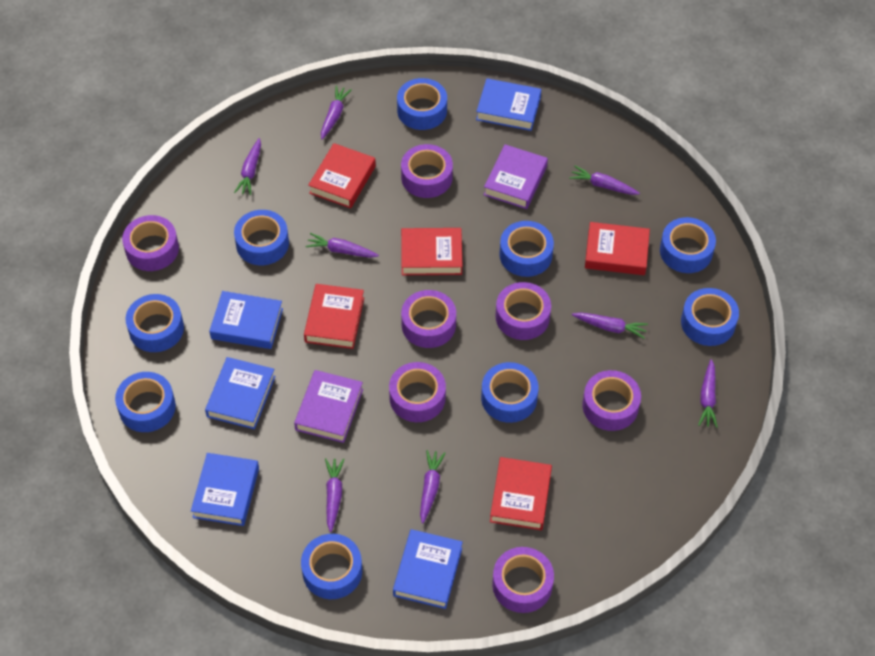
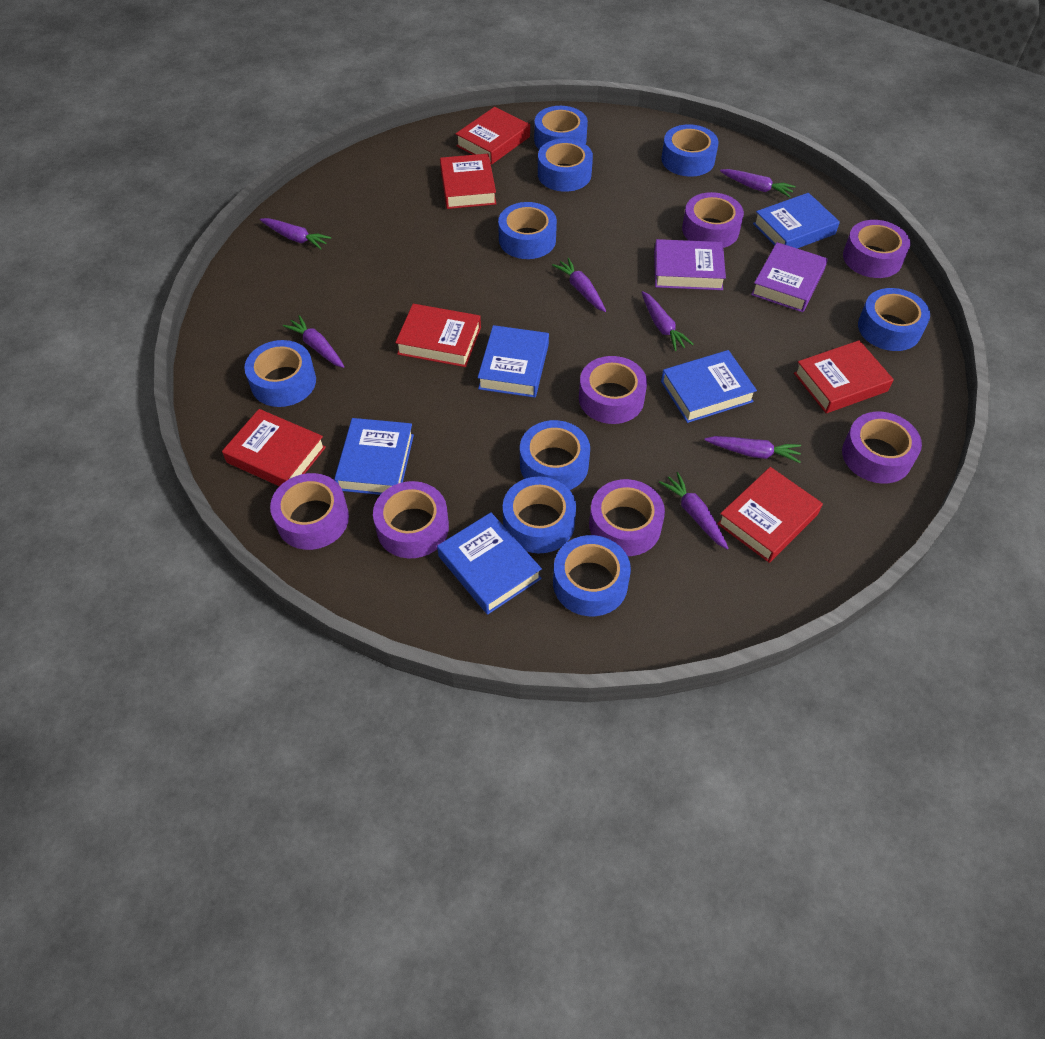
purple carrot: [234,138,261,195] [306,233,379,258] [321,86,352,139] [325,458,345,532] [420,450,446,523] [569,166,640,195] [572,312,648,339] [698,359,718,428] = 8 -> [260,218,331,249] [283,315,344,368] [552,258,606,312] [641,291,693,351] [659,472,728,549] [704,436,801,463] [720,169,796,197] = 7
red book: [304,284,364,349] [308,143,376,208] [401,228,463,275] [490,457,552,530] [585,222,650,275] = 5 -> [222,409,326,486] [395,304,481,367] [440,154,496,209] [456,107,530,165] [717,467,823,563] [794,340,894,413] = 6

